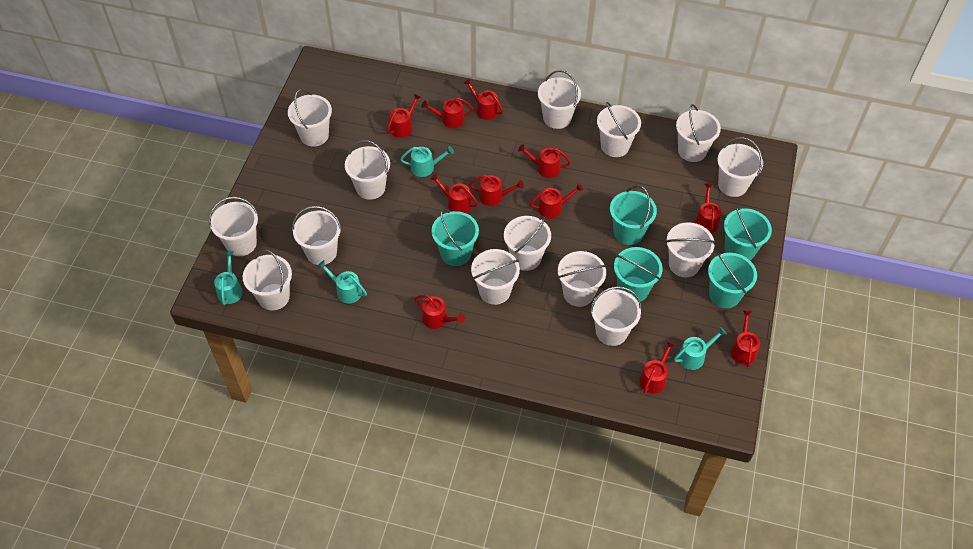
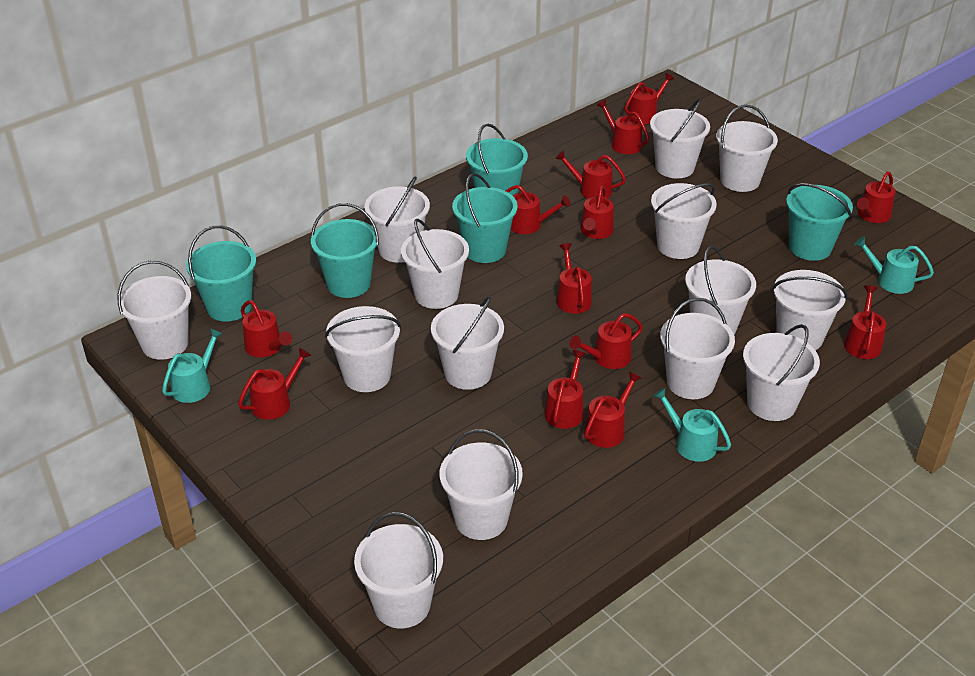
red watering can: [387,93,421,138] [414,295,465,329] [421,97,474,128] [430,173,478,213] [464,78,503,120] [469,175,524,206] [518,144,571,178] [530,183,583,219] [639,341,676,394] [695,184,721,234] [731,310,760,367] = 11 -> [238,348,311,420] [241,300,292,357] [506,185,571,234] [544,350,586,429] [555,150,626,199] [556,243,592,314] [569,313,643,369] [581,186,614,239] [584,371,642,448] [597,100,649,154] [624,73,674,124] [844,285,886,359] [857,172,896,223] = 13
turquoise watering can: [214,251,243,305] [317,260,367,303] [400,146,454,177] [674,327,727,370] = 4 -> [162,328,223,403] [653,388,731,462] [854,237,934,294] = 3

